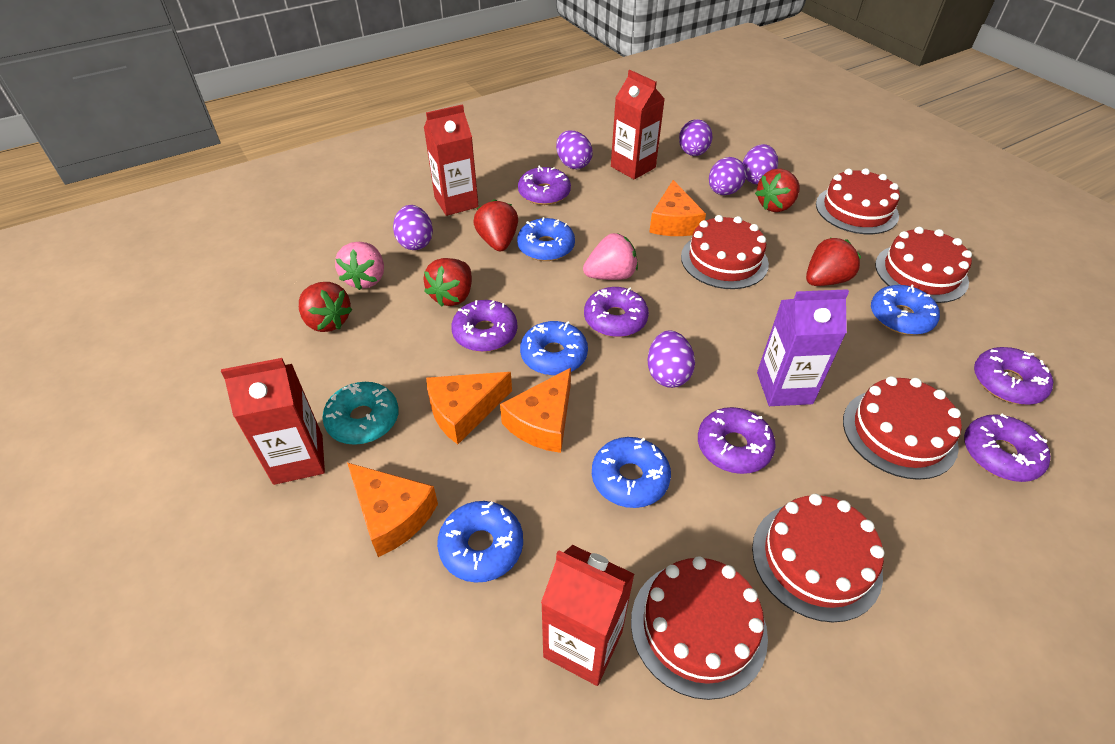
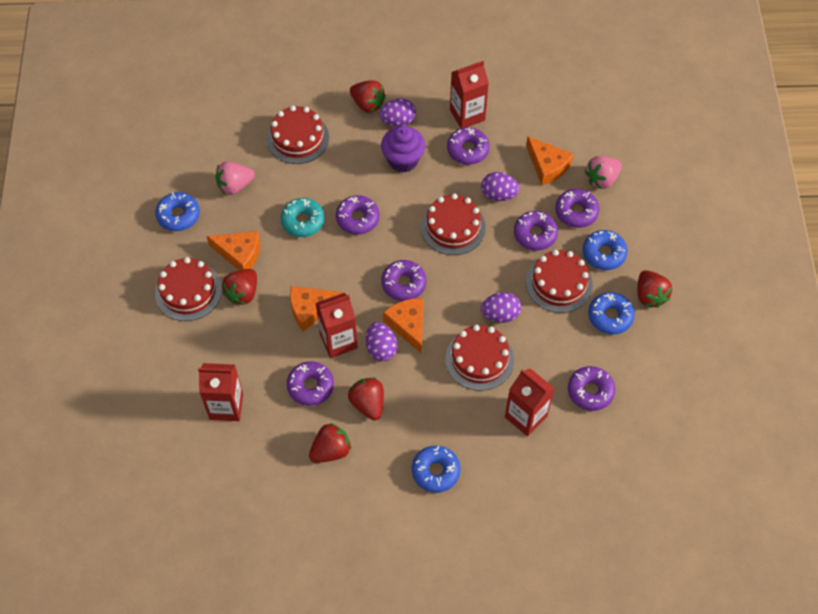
blue donut: [437,501,523,583] [517,217,575,261] [520,321,588,376] [592,437,671,508] [871,285,940,335] = 5 -> [155,192,200,231] [412,446,460,493] [583,230,628,270] [588,292,635,334] = 4
purple carton: [757,289,849,406] = 1 -> none = 0
purple cupcake: none = 0 -> [381,126,425,172] = 1
purple donut: [451,300,517,352] [518,166,571,205] [584,287,649,337] [698,407,776,474] [964,414,1051,482] [974,347,1053,405] = 6 -> [287,361,334,406] [336,195,380,235] [381,260,426,301] [447,127,490,165] [514,211,558,251] [555,189,599,228] [568,366,615,411] = 7
purple egg: [393,205,433,250] [556,130,593,169] [647,330,695,388] [679,119,712,156] [709,157,746,195] [743,144,778,184] = 6 -> [366,322,398,361] [379,98,416,127] [481,172,520,201] [481,292,521,323] = 4
red cake: [631,556,768,700] [681,215,769,289] [752,494,884,622] [816,168,900,234] [843,376,962,480] [875,227,972,303] = 6 -> [155,257,222,321] [267,106,329,164] [421,193,486,255] [445,325,514,391] [526,250,593,313] = 5

